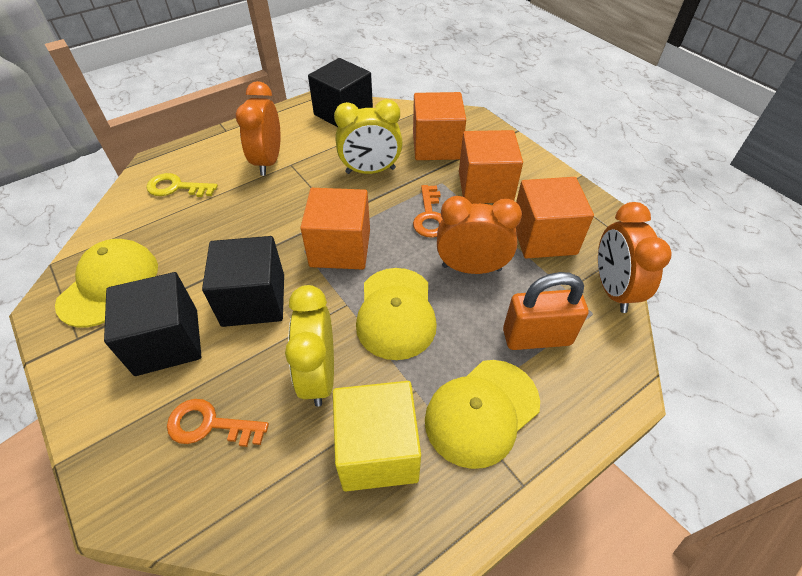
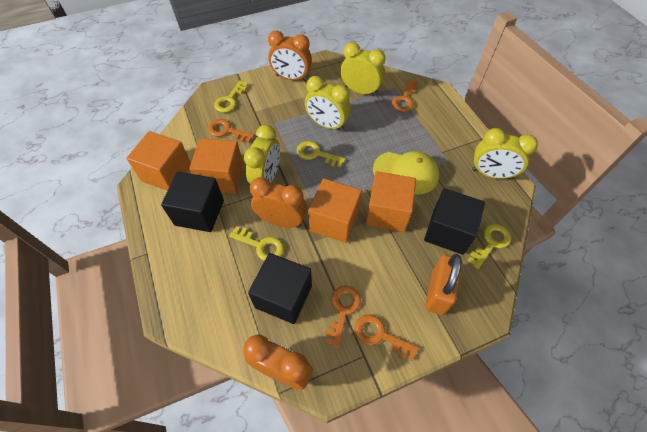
orange key: [167,399,269,447] [413,185,442,238] = 2 -> [208,119,254,143] [325,286,361,348] [354,314,419,361] [392,80,418,112] = 4
yellow cap: [55,239,158,328] [356,268,437,360] [425,360,540,469] = 3 -> [373,151,439,195] = 1
yellow clock: [285,285,334,407] [334,99,403,174] = 2 -> [244,125,280,184] [305,76,351,131] [341,42,385,96] [472,128,538,179] = 4
yellow cube: [333,381,421,491] = 1 -> none = 0
yellow key: [146,173,218,197] = 1 -> [214,80,248,113] [229,226,284,261] [296,141,346,167] [467,224,511,269] = 4

